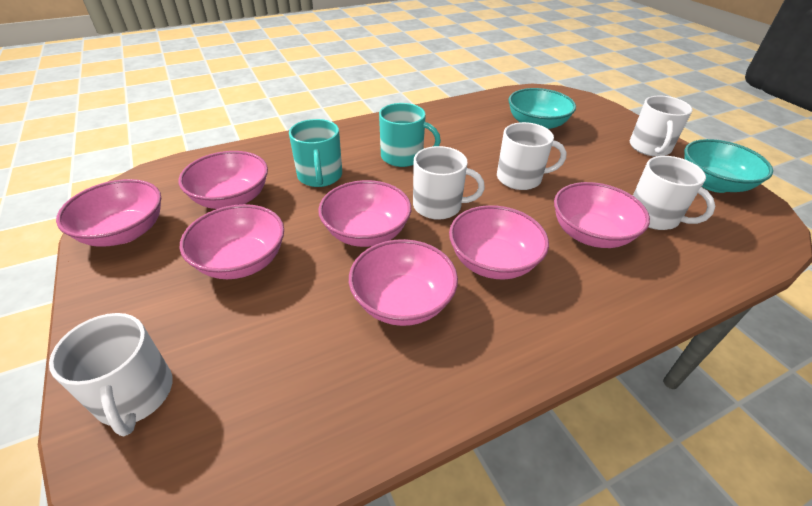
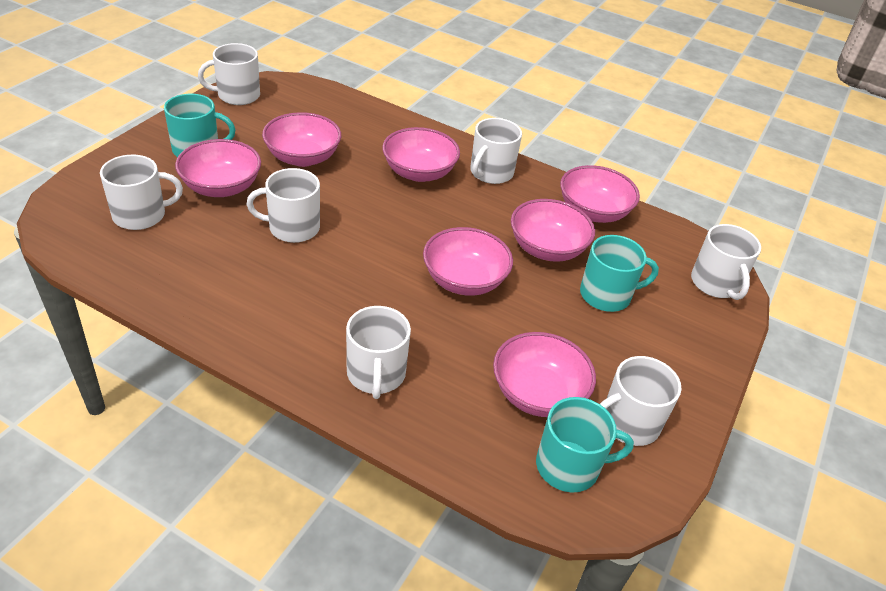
turquoise bowl: [508,88,576,129] [684,139,773,193] = 2 -> none = 0
turquoise mug: [289,119,342,187] [379,103,441,167] = 2 -> [164,94,236,157] [536,397,634,493] [580,235,659,312] = 3
white mug: [49,313,172,436] [413,146,485,220] [497,122,567,190] [630,95,693,157] [633,156,715,230] = 5 -> [100,155,183,230] [198,43,260,105] [246,168,320,243] [346,306,411,399] [470,118,522,184] [600,356,682,446] [691,224,761,300] = 7

